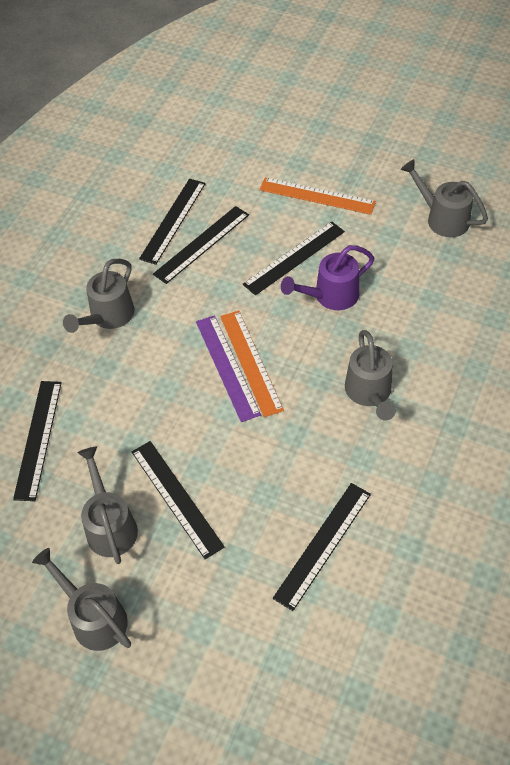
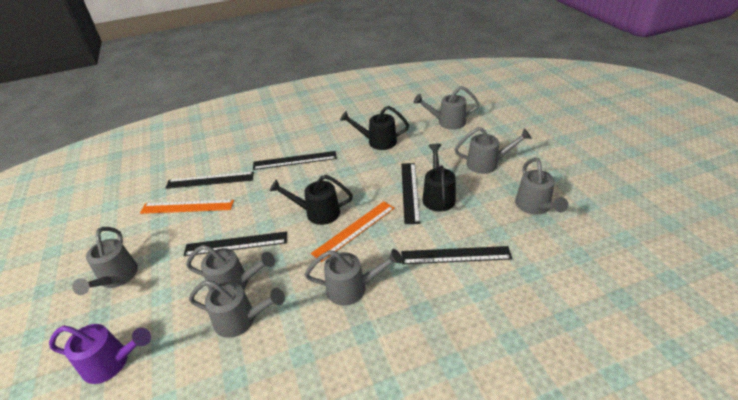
black ruler: [13,381,62,501] [132,441,225,559] [139,179,206,265] [153,206,249,284] [243,221,345,296] [273,483,371,611] = 6 -> [165,172,254,189] [183,231,287,256] [253,151,337,170] [401,163,420,224] [401,246,512,264] = 5
black watering can: none = 0 -> [270,175,353,225] [340,106,409,150] [423,144,456,212] = 3
grey watering can: [32,548,131,651] [63,259,134,333] [77,446,138,564] [345,330,396,421] [401,159,488,237] = 5 -> [72,227,138,295] [186,245,275,291] [189,280,285,338] [304,249,403,306] [414,86,479,129] [455,127,532,174] [515,158,568,215] = 7
purple ruler: [196,315,261,422] = 1 -> none = 0

